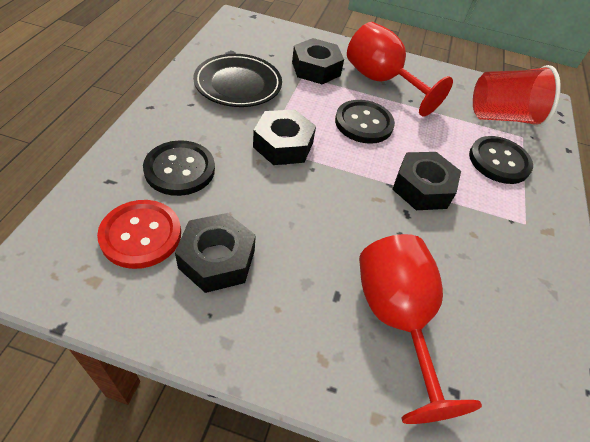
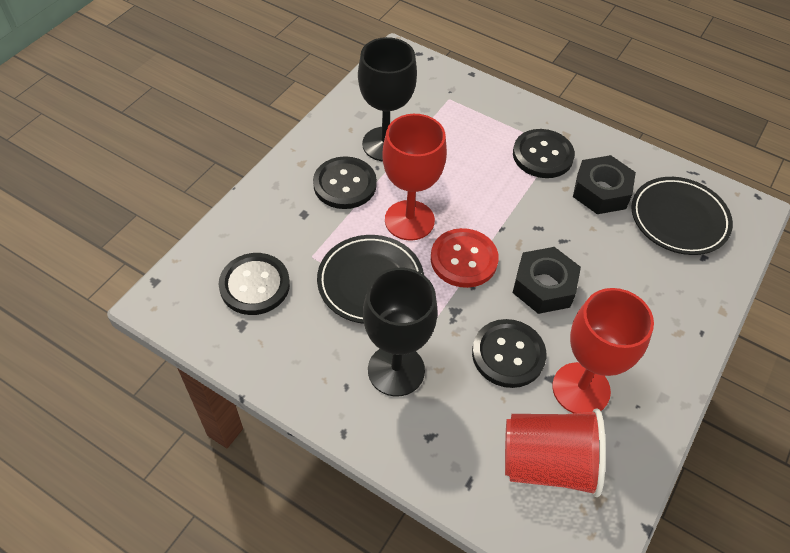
black button: [143,140,215,196] [335,100,395,144] [469,136,533,184] = 3 -> [219,253,290,315] [313,156,377,209] [472,319,546,388] [513,129,575,178] = 4
black goblet: none = 0 -> [358,37,417,161] [363,268,438,396] = 2
black nut: [175,213,256,293] [253,109,316,165] [292,38,344,84] [392,152,461,210] = 4 -> [513,247,581,314] [573,155,636,214] = 2
black plate: [193,54,282,107] = 1 -> [317,235,424,324] [631,177,733,255] = 2

